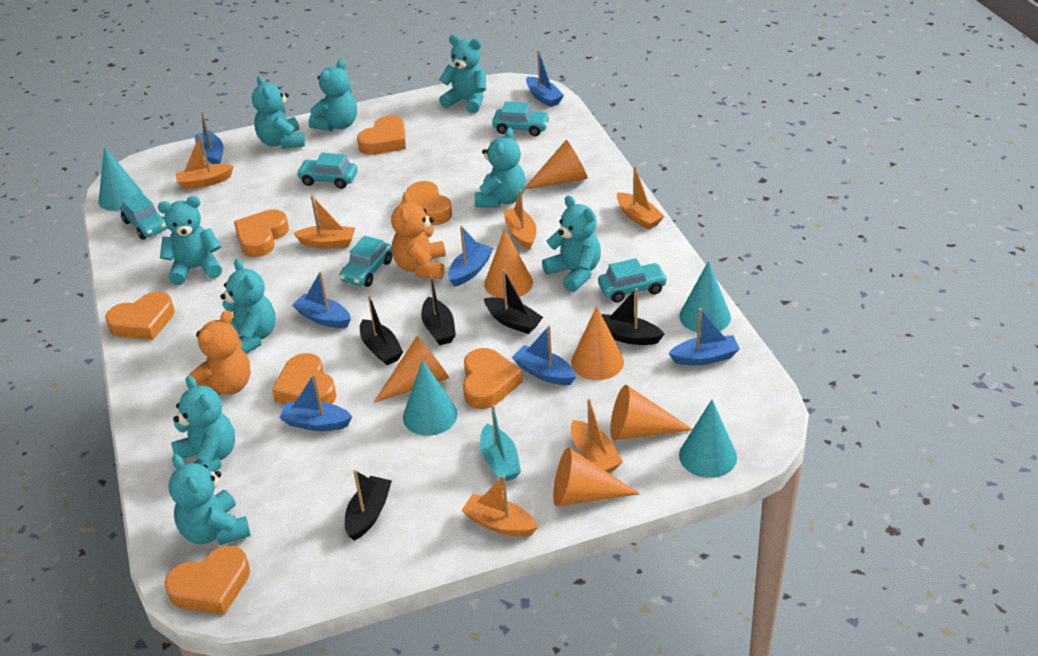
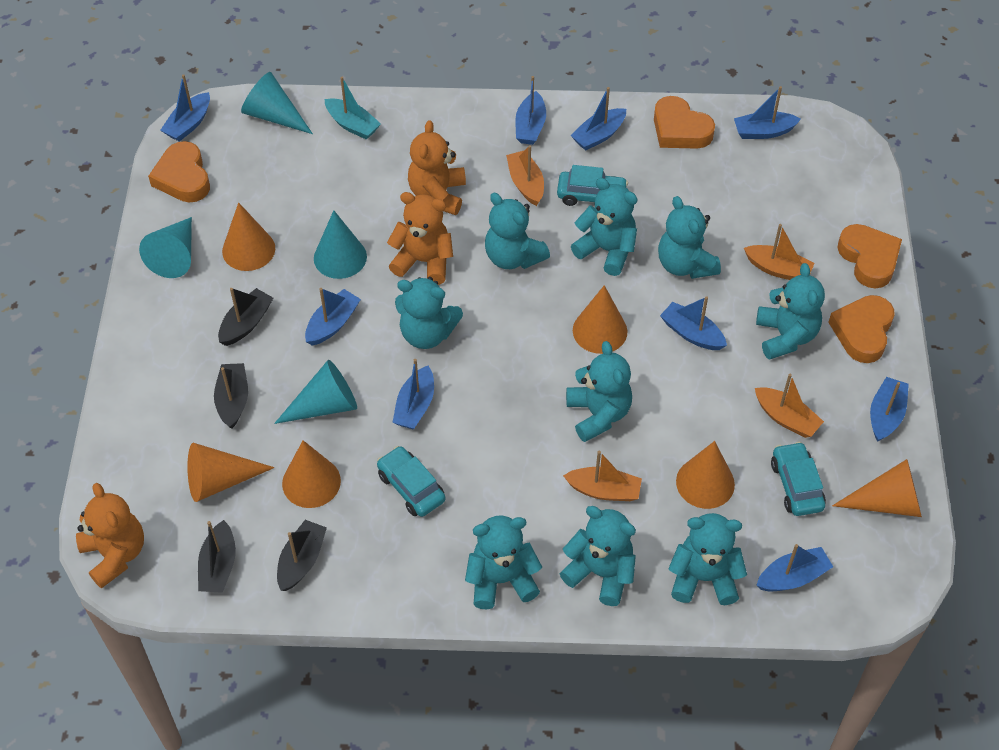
black boat: [345,470,392,541] [360,295,403,365] [421,275,456,345] [484,269,543,334] [601,288,664,345] = 5 -> [198,520,236,593] [214,363,248,429] [218,288,273,346] [277,520,327,591] = 4
blue boat: [194,112,223,164] [279,374,352,431] [292,271,351,328] [448,226,494,287] [512,325,576,385] [526,50,564,107] [669,308,740,365] = 7 -> [160,74,210,142] [305,288,361,346] [392,359,434,429] [515,76,546,145] [571,87,626,151] [660,296,727,350] [734,86,801,139] [756,544,833,591] [870,377,909,442] = 9
orange boat: [176,135,234,189] [293,195,355,249] [461,475,538,537] [503,189,536,250] [571,399,623,473] [617,166,664,229] = 6 -> [506,145,544,206] [563,451,642,501] [744,224,815,280] [755,374,824,438] = 4
orange heart: [105,292,175,340] [165,545,250,615] [234,209,289,257] [272,353,337,404] [357,115,406,155] [401,181,452,225] [463,348,523,409] = 7 -> [148,141,210,202] [654,96,715,149] [828,295,894,363] [838,224,902,289] = 4
orange teddy bear: [188,310,251,396] [391,192,446,279] = 2 -> [76,483,144,589] [387,192,453,285] [408,120,466,215] = 3
turquoise car: [120,192,168,240] [296,153,358,189] [339,236,392,287] [492,101,550,136] [598,258,668,303] = 5 -> [377,446,445,517] [557,165,628,206] [771,442,826,516] = 3

